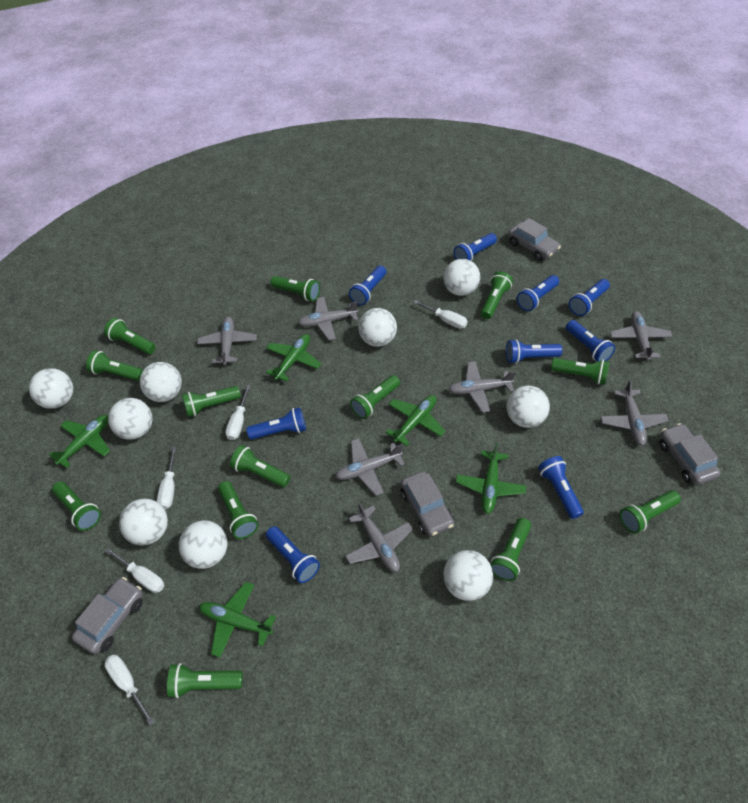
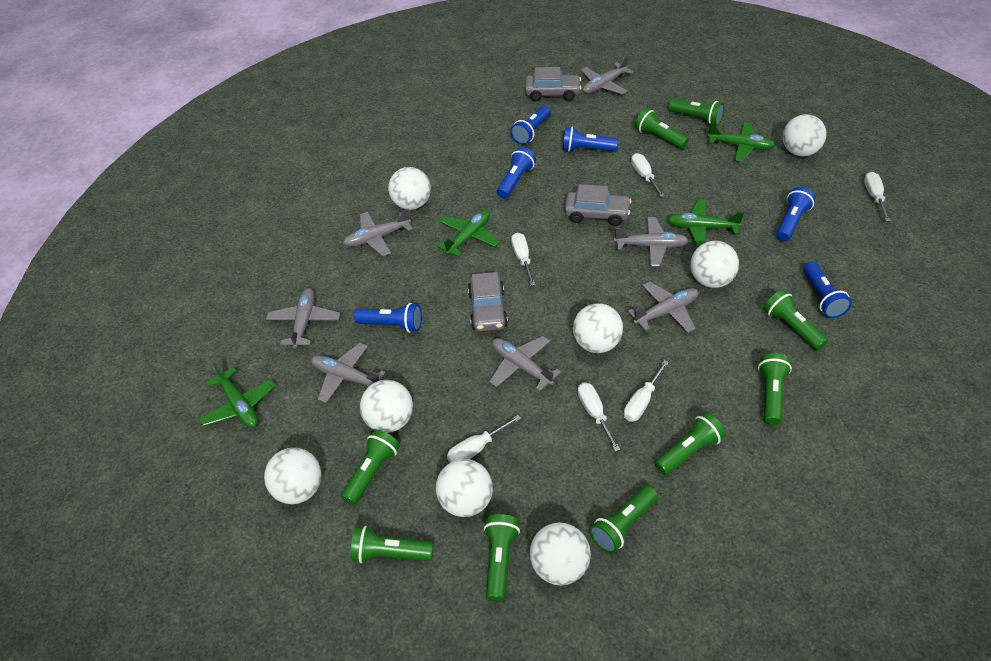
blue flashlight: [246,407,306,440] [266,526,320,583] [349,266,386,305] [454,233,497,261] [506,339,563,364] [517,275,559,311] [538,456,584,519] [566,320,615,362] [569,279,610,316] = 9 -> [354,303,422,333] [497,147,536,199] [510,106,551,145] [562,127,619,152] [776,187,815,242] [803,262,852,318] = 6
green flashlight: [52,482,101,531] [86,350,143,381] [104,318,156,354] [167,663,243,698] [182,386,241,417] [218,481,259,539] [230,445,290,487] [271,276,320,301] [350,375,400,419] [481,271,513,319] [490,518,531,581] [551,358,610,384] [620,490,681,534] = 13 -> [341,429,400,505] [350,526,434,563] [484,514,520,602] [590,485,658,553] [635,108,689,149] [655,412,726,475] [668,99,724,126] [758,353,792,425] [764,289,828,350] = 9
green plane: [49,415,110,468] [199,582,276,658] [266,334,321,382] [386,395,445,446] [456,443,526,514] = 5 -> [199,362,276,428] [437,210,500,257] [667,199,744,247] [707,122,775,162] = 4
grey car: [72,577,143,654] [401,471,454,536] [508,218,561,261] [659,423,721,485] = 4 -> [468,272,508,331] [525,67,581,101] [564,184,631,226] = 3
white ball: [29,368,73,409] [108,398,153,440] [119,498,168,546] [140,362,182,402] [179,520,227,569] [358,308,397,347] [443,259,480,296] [443,550,493,601] [507,386,550,428] = 9 -> [264,448,322,504] [360,380,413,433] [388,167,431,210] [436,459,493,517] [530,523,591,585] [573,303,623,353] [690,241,739,288] [783,114,826,157] = 8
white screwdriver: [104,655,155,725] [105,548,164,593] [157,447,176,510] [226,385,251,440] [413,300,468,329] = 5 -> [447,415,521,462] [511,232,535,286] [578,382,620,452] [624,360,669,422] [631,153,665,197] [864,172,891,221] = 6

